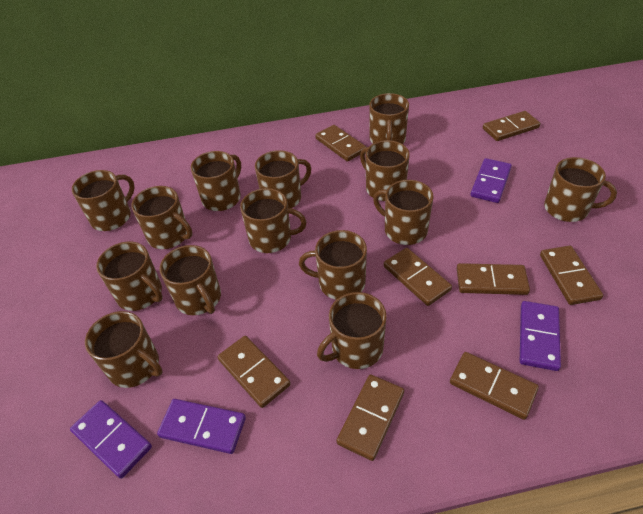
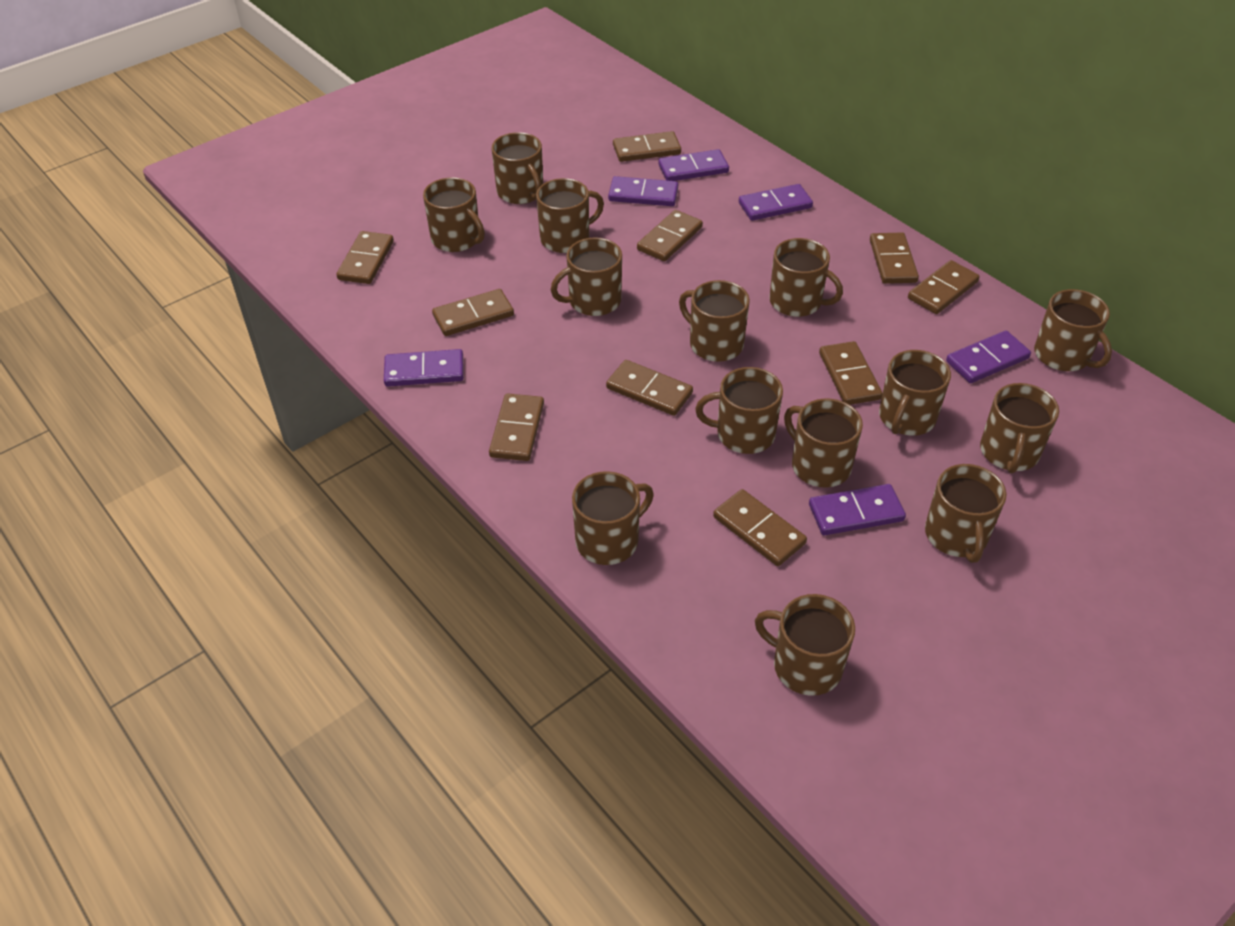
brown domino: [217,336,291,408] [315,125,366,162] [336,375,404,461] [384,248,452,306] [450,352,539,420] [457,263,530,295] [483,111,540,141] [540,246,603,305] = 8 -> [336,231,394,284] [432,289,514,336] [489,393,544,461] [606,360,693,416] [613,131,681,162] [637,210,703,261] [713,489,807,566] [819,341,883,405] [870,232,919,284] [908,260,980,314] = 10
purple domino: [70,400,152,479] [157,399,246,454] [470,158,512,203] [520,301,561,371] = 4 -> [384,349,464,387] [608,176,678,206] [658,149,729,181] [739,184,813,221] [809,484,906,535] [946,330,1031,383] = 6

